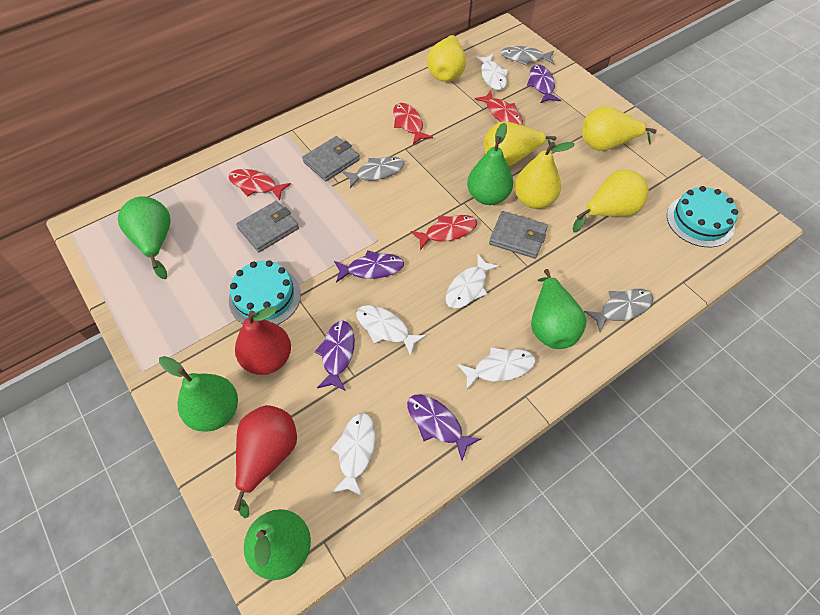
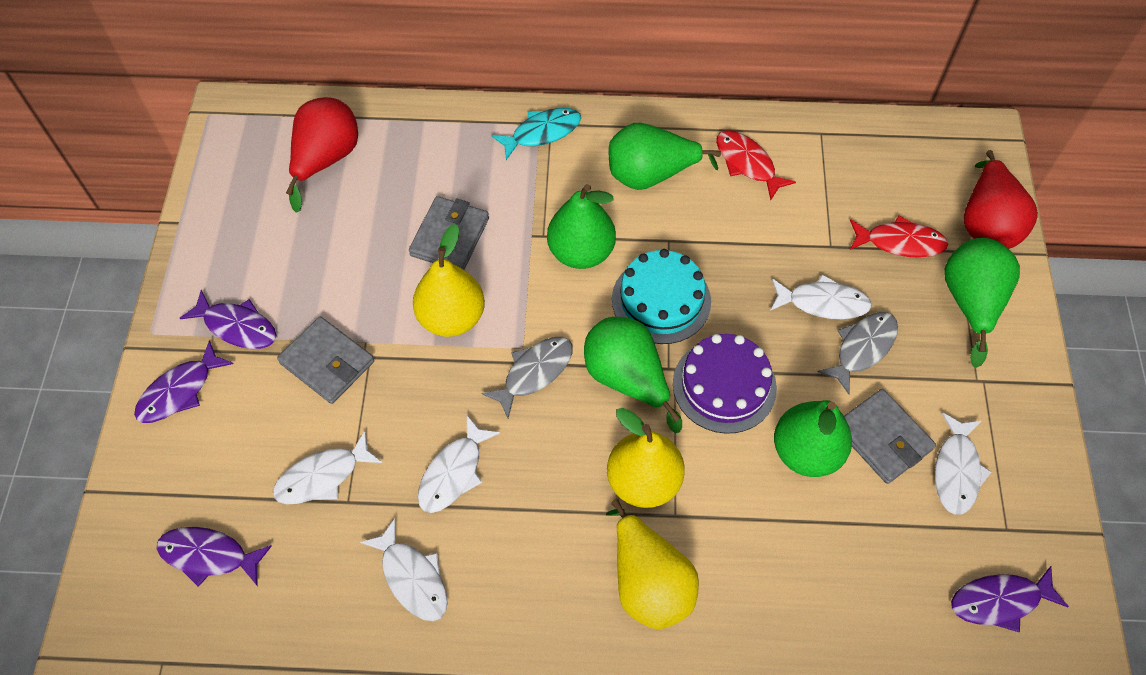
grey fish: [342,157,404,188] [500,46,554,66] [584,289,653,332] = 3 -> [481,337,573,418] [818,312,898,394] = 2
purple cake: none = 0 -> [673,334,777,434] = 1
red fish: [228,169,291,200] [393,103,433,144] [411,215,477,250] [475,91,523,125] = 4 -> [716,130,796,200] [850,215,948,258] = 2
turquoise cake: [229,260,301,325] [667,186,738,247] = 2 -> [612,249,711,344] = 1
turquoise fish: none = 0 -> [491,108,581,160] = 1
yellow pear: [427,34,466,82] [484,121,556,166] [514,142,575,209] [573,170,649,232] [582,106,657,151] = 5 -> [413,224,485,337] [606,499,699,629] [607,408,685,508] = 3

